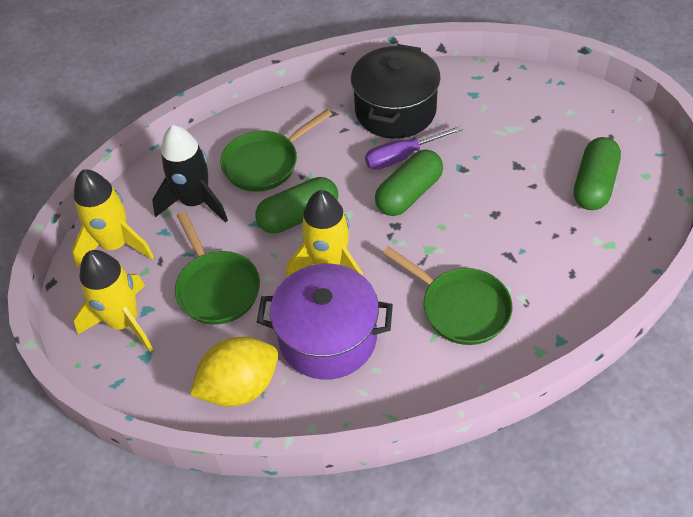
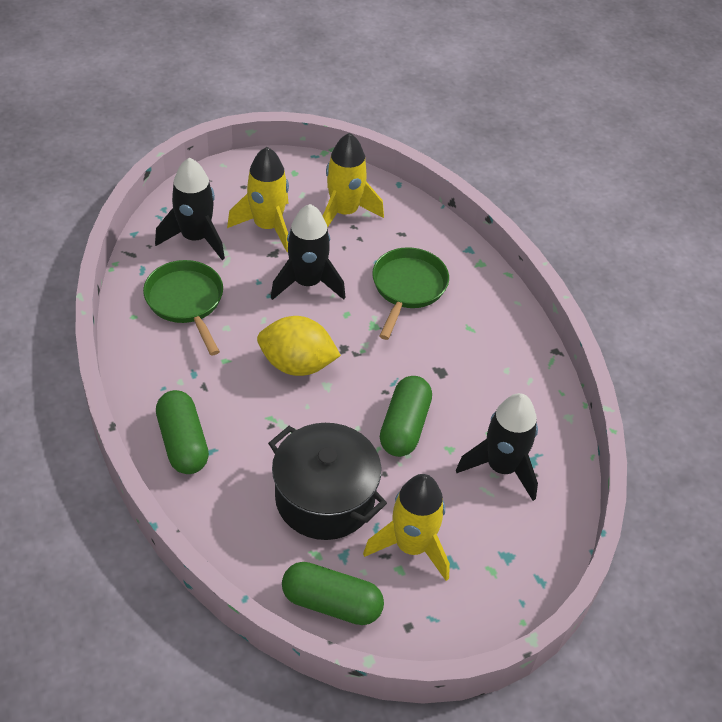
black rocket: [152,125,228,223] = 1 -> [155,158,225,260] [271,204,346,300] [456,393,538,501] = 3
green pan: [175,211,260,325] [220,109,332,192] [383,246,513,345] = 3 -> [143,260,223,355] [372,247,449,340] = 2
purple pot: [257,263,393,380] = 1 -> none = 0
purple screwdriver: [365,125,463,170] = 1 -> none = 0

